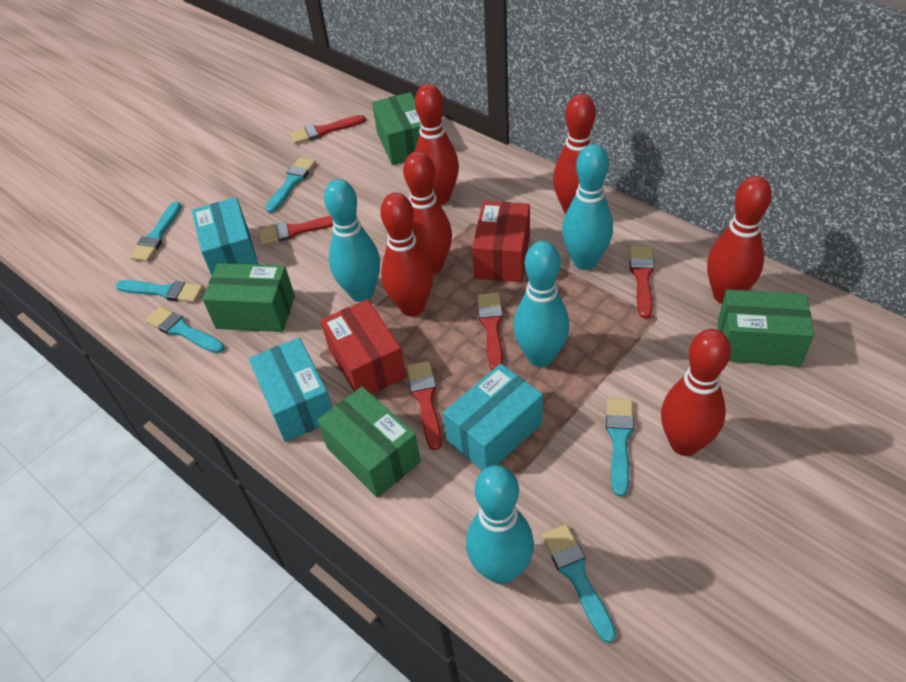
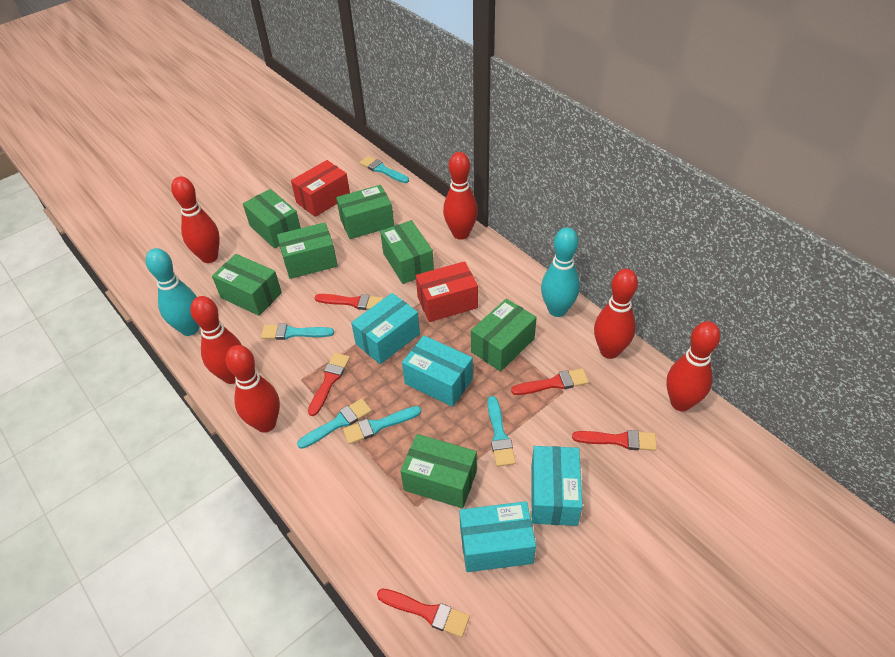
green box: [202,263,295,332] [317,387,421,498] [372,92,421,165] [717,289,814,367] = 4 -> [212,254,282,316] [243,189,301,249] [277,222,338,279] [336,185,394,239] [380,220,434,284] [400,434,477,508] [471,299,537,372] = 7
turquoise bowling pin: [324,179,380,302] [466,465,534,584] [513,241,569,367] [562,144,613,270] = 4 -> [146,248,199,336] [541,227,580,317] = 2
turquoise box: [192,197,259,276] [249,338,332,442] [443,364,543,471] = 3 -> [351,293,420,364] [402,335,473,407] [459,501,536,572] [531,446,583,526] = 4
turquoise brush: [116,280,203,303] [130,201,181,262] [145,306,224,354] [266,157,316,213] [542,524,616,643] [606,398,634,497] = 6 -> [261,324,334,340] [297,399,372,449] [343,406,421,444] [359,156,409,183] [487,396,516,467] = 5

